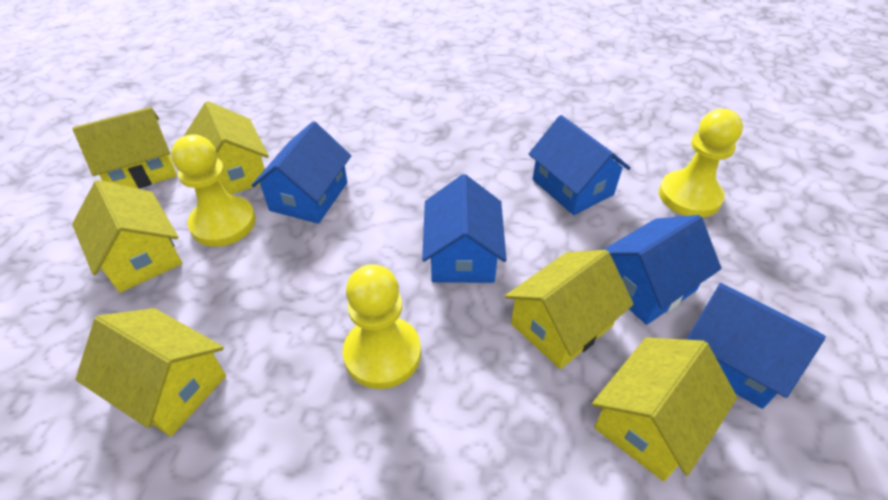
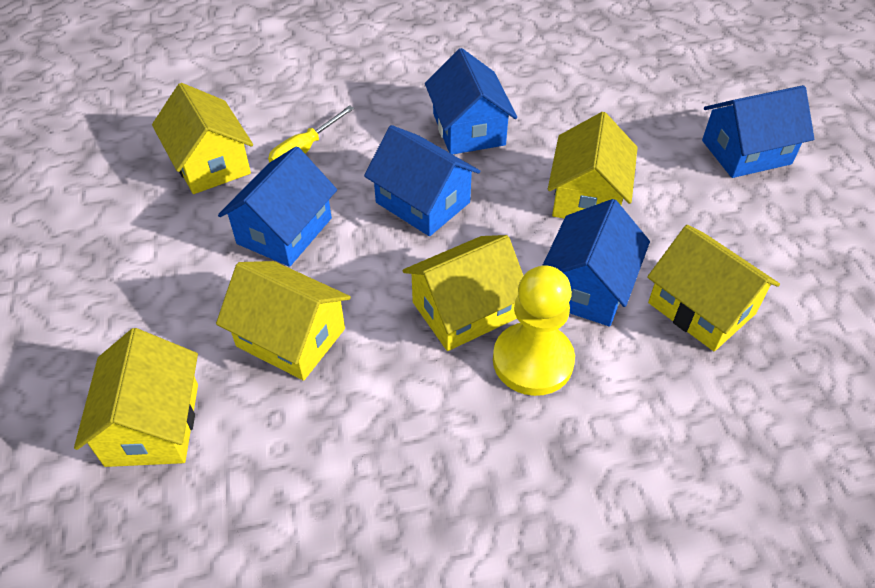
yellow pawn: [171,134,256,247] [343,264,421,389] [659,109,743,218] = 3 -> [493,265,575,396] = 1
yellow screwdriver: none = 0 -> [268,105,354,163] = 1

